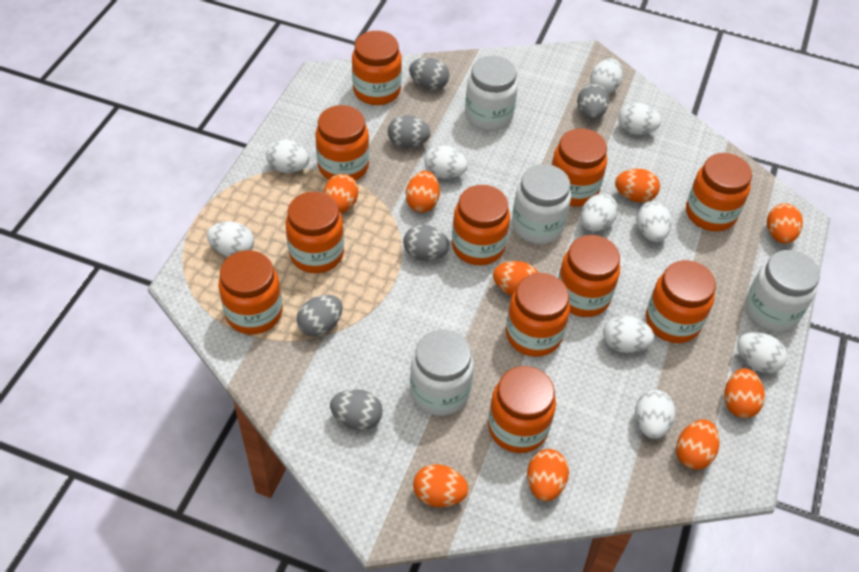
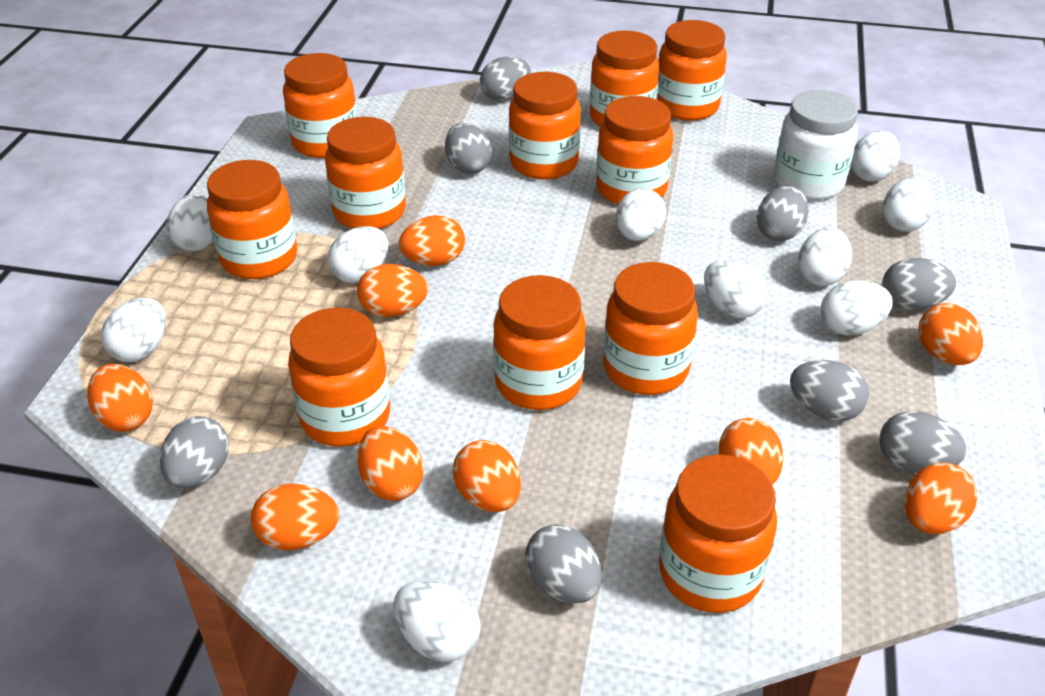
grey egg: [297,295,343,337] [330,389,383,430] [388,115,431,148] [403,225,450,261] [409,58,450,90] [577,84,609,120] = 6 -> [160,416,229,488] [445,123,492,174] [480,57,531,101] [525,524,602,603] [757,186,809,241] [790,360,869,421] [879,411,966,473] [882,258,956,310] = 8
white jar: [410,329,474,416] [465,56,518,131] [512,164,571,244] [745,250,820,332] = 4 -> [774,90,858,200] = 1

